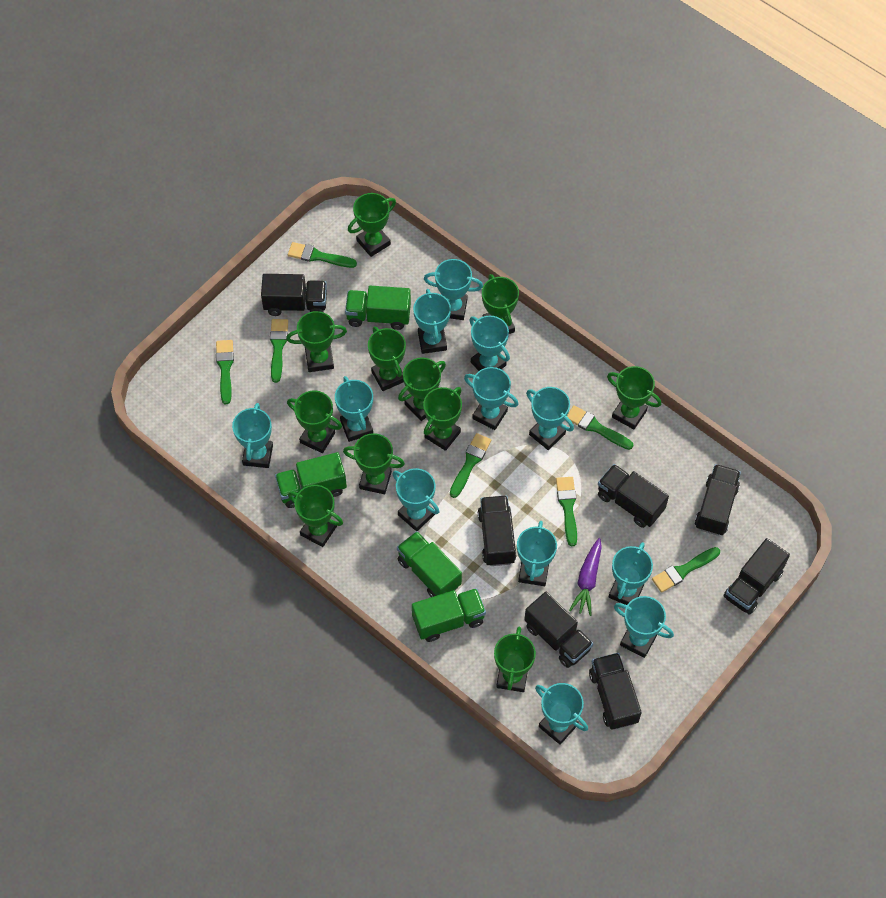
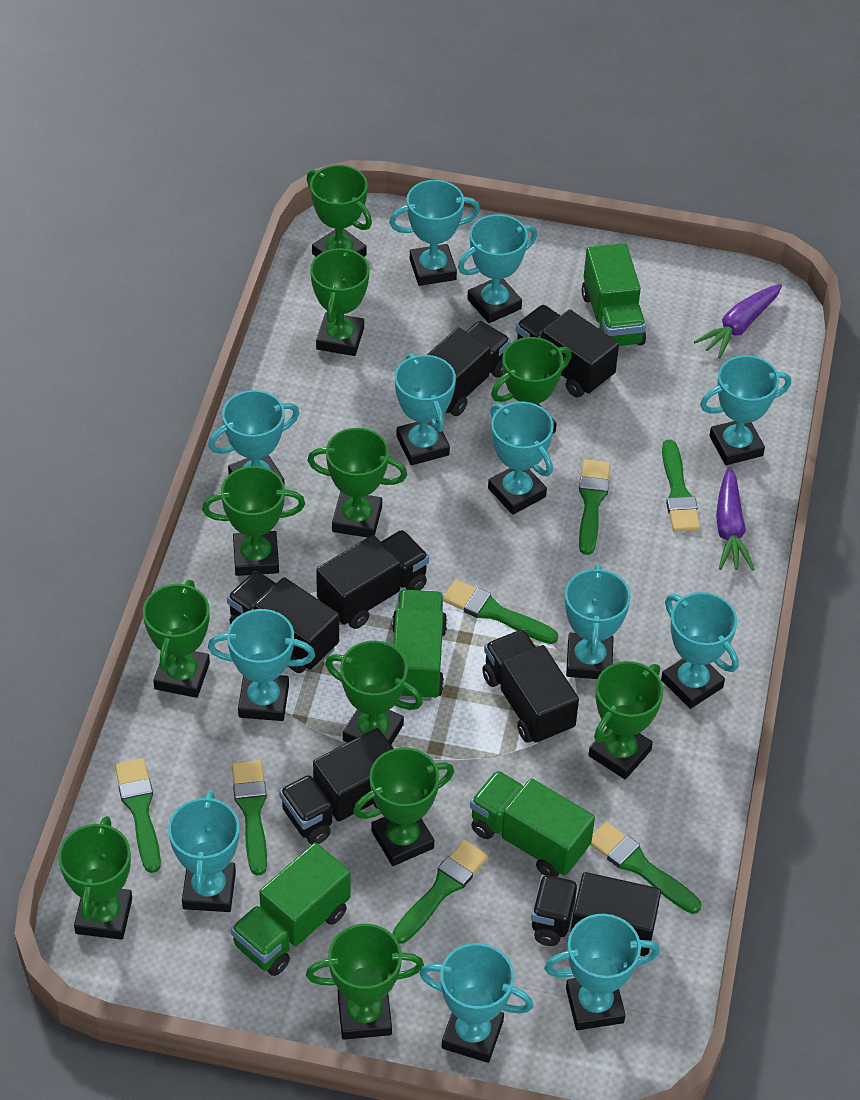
purple carrot: [569,538,602,616] = 1 -> [694,284,782,358] [716,467,754,571] = 2

